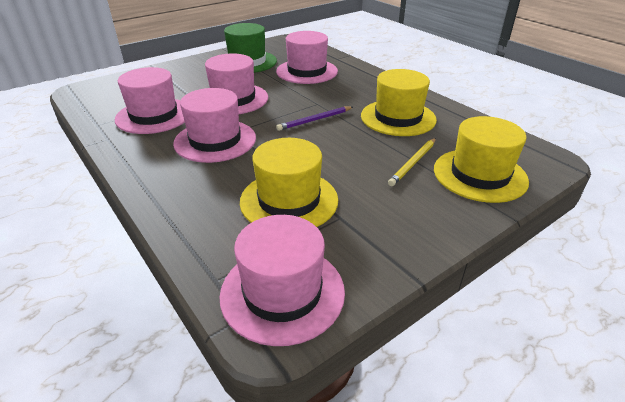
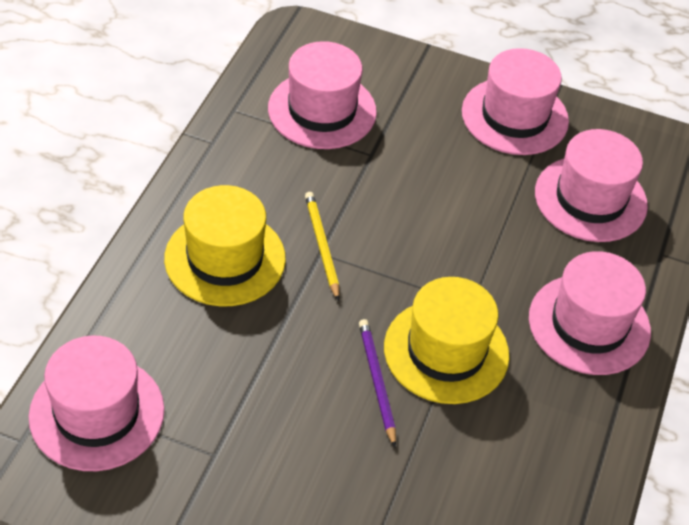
green hat: [224,23,277,73] = 1 -> none = 0
yellow hat: [240,138,338,227] [361,69,437,136] [434,116,529,203] = 3 -> [164,185,286,306] [384,277,509,404] = 2

